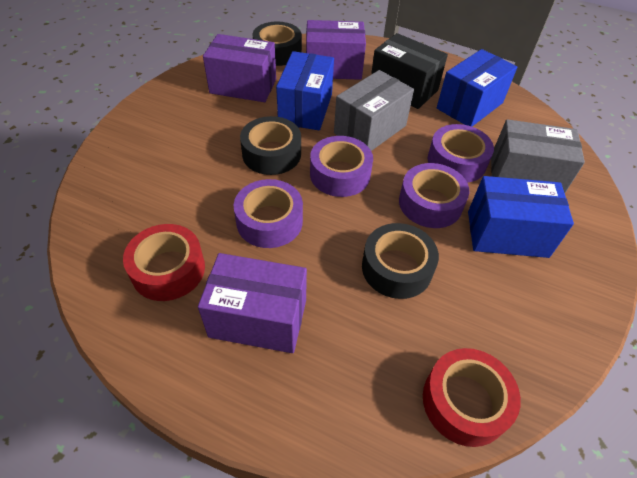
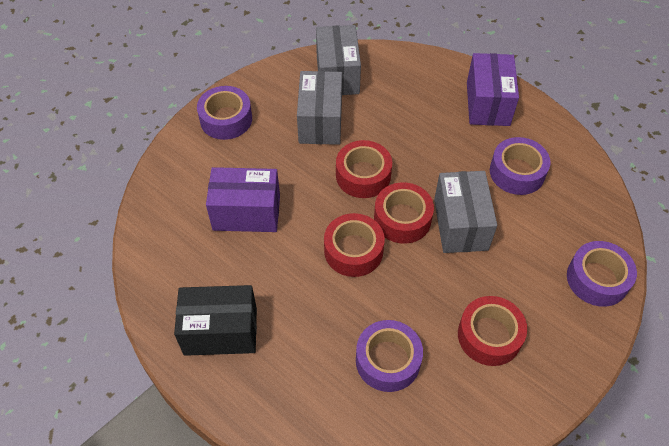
black tape: [240,116,301,175] [253,22,302,66] [362,223,439,299] = 3 -> none = 0
blue box: [276,51,334,130] [437,49,517,127] [468,176,574,258] = 3 -> none = 0
grey box: [334,70,414,151] [491,119,585,193] = 2 -> [297,71,342,145] [316,25,361,95] [434,171,497,253] = 3
purple box: [198,253,307,353] [203,34,276,102] [306,20,366,80] = 3 -> [206,167,280,232] [467,53,519,126] = 2
red tape: [123,224,205,301] [423,348,521,447] = 2 -> [324,213,385,277] [336,140,392,198] [374,182,434,244] [458,296,527,366] = 4

